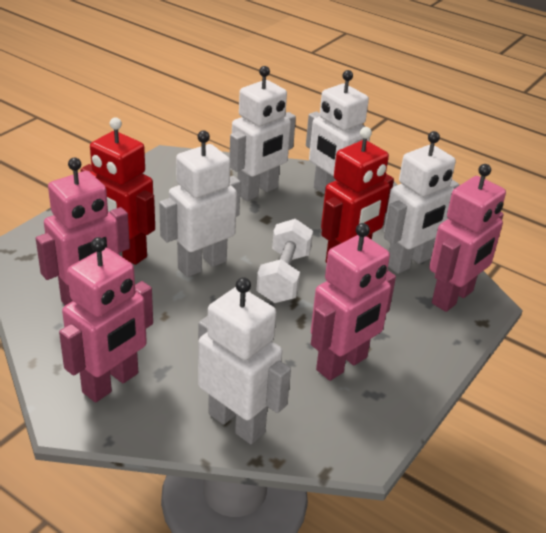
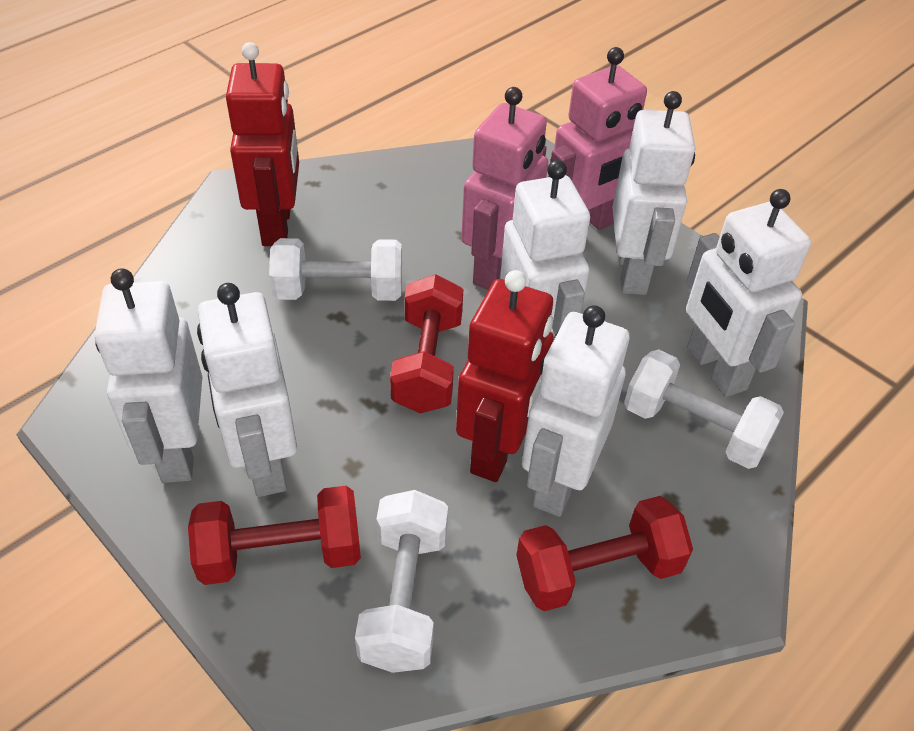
pink robot: [36,157,130,305] [59,237,153,403] [311,223,396,381] [429,164,506,312] = 4 -> [461,87,548,290] [549,47,647,230] = 2
red dumbbell: none = 0 -> [188,486,361,585] [390,274,463,413] [516,496,693,611] = 3
white dumbbell: [256,219,313,303] = 1 -> [269,238,402,301] [355,490,448,673] [624,350,784,469] = 3
white robot: [159,130,241,277] [198,277,291,444] [230,66,296,201] [306,70,370,194] [384,131,459,274] = 5 -> [94,268,202,483] [197,283,297,497] [500,160,590,336] [522,305,630,517] [613,91,695,295] [686,189,811,397] = 6

